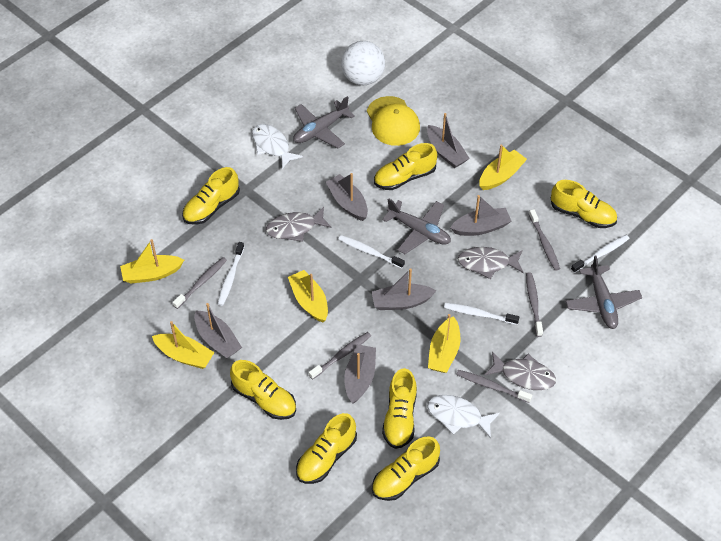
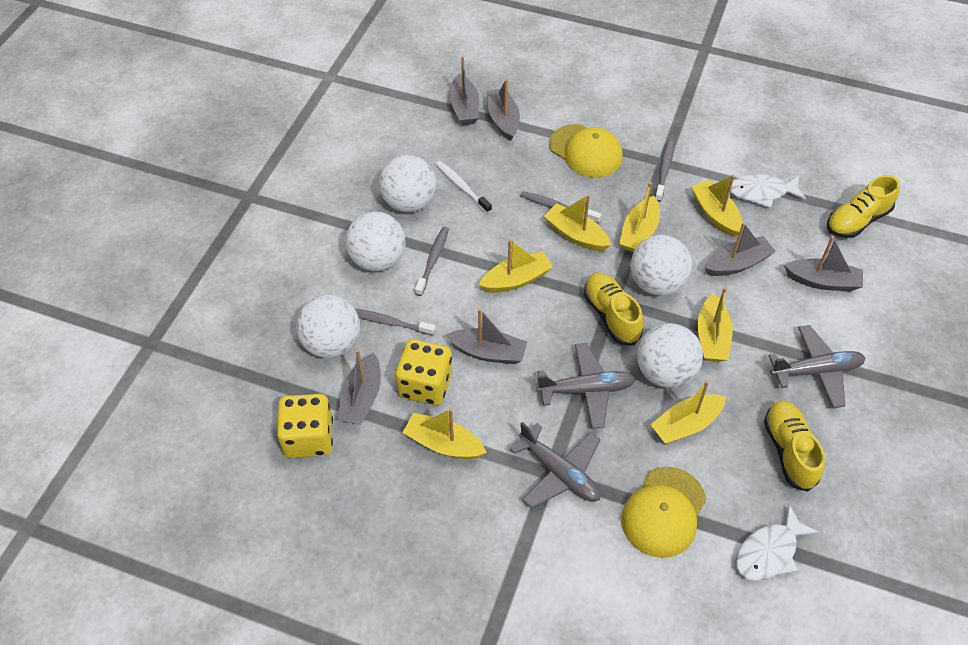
grey fish: [266,207,331,242] [458,247,524,279] [484,351,556,390] = 3 -> none = 0
grey toothbrush: [173,257,227,309] [309,332,371,380] [456,370,532,403] [526,272,543,337] [529,209,560,271] = 5 -> [355,309,436,336] [415,227,449,296] [520,191,601,223] [655,140,674,202] = 4
white ball: [341,41,385,85] = 1 -> [296,295,360,358] [345,212,405,271] [379,155,436,212] [630,235,692,296] [637,323,703,388] = 5
white toothbrush: [218,242,244,306] [338,235,405,268] [444,303,519,325] [571,235,629,273] = 4 -> [436,161,492,213] = 1
yellow boat: [120,239,184,284] [152,321,215,369] [288,270,328,323] [428,314,460,373] [480,145,527,190] = 5 -> [403,408,487,459] [479,239,553,293] [544,194,611,251] [619,182,660,252] [650,381,726,444] [691,175,743,237] [697,287,733,362] = 7
yellow cap: [367,96,420,146] = 1 -> [549,124,623,178] [621,467,706,558] = 2
yellow dice: none = 0 -> [277,394,333,458] [395,339,452,405] = 2
yellow shoe: [182,167,240,225] [230,360,296,420] [296,413,357,484] [372,436,440,501] [374,143,437,190] [382,368,417,449] [551,180,617,228] = 7 -> [584,272,643,345] [764,400,825,492] [827,175,900,238] = 3

